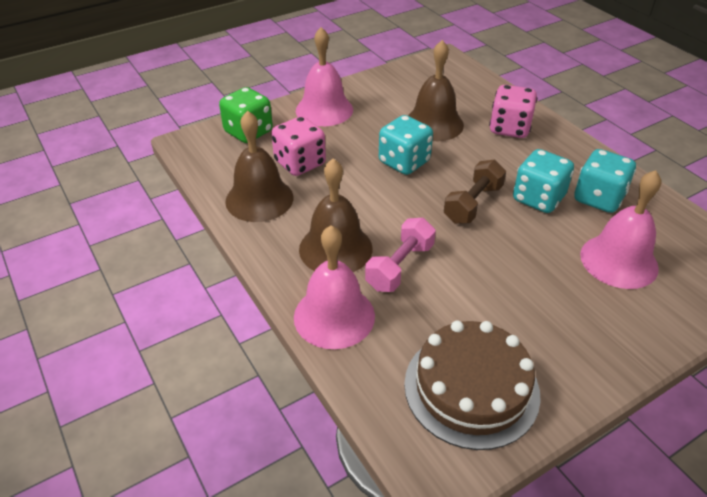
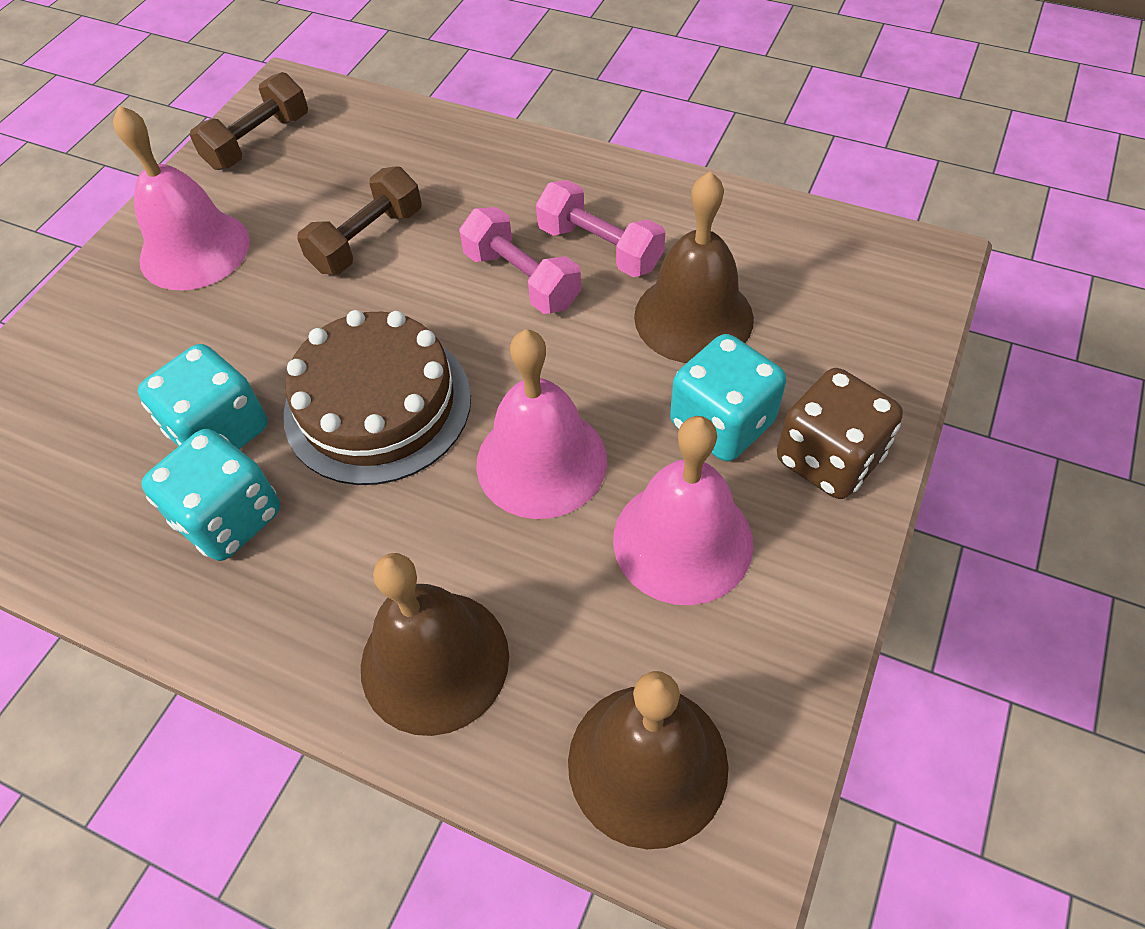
brown dice: none = 0 -> [777,368,903,499] = 1
brown dumbbell: [444,160,506,224] = 1 -> [190,72,308,170] [297,166,422,274] = 2
green dice: [219,87,273,143] = 1 -> none = 0
pink dice: [271,116,326,176] [489,85,537,138] = 2 -> none = 0
pink dumbbell: [365,218,436,292] = 1 -> [459,207,581,314] [536,180,665,277] = 2

